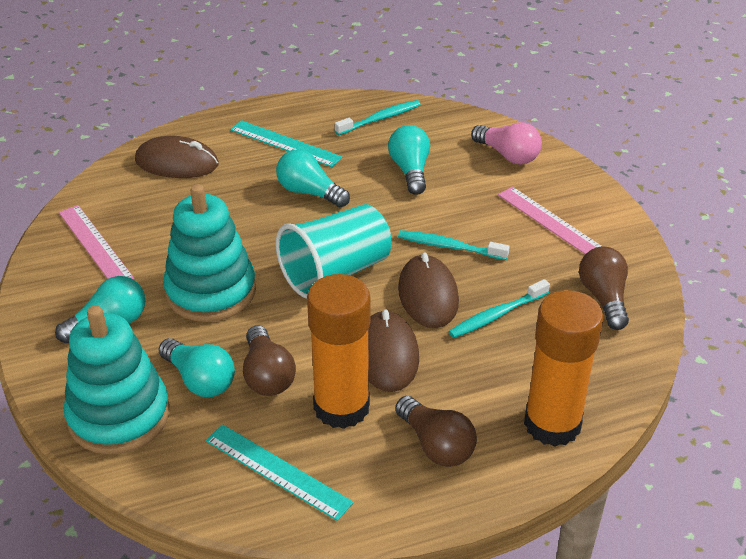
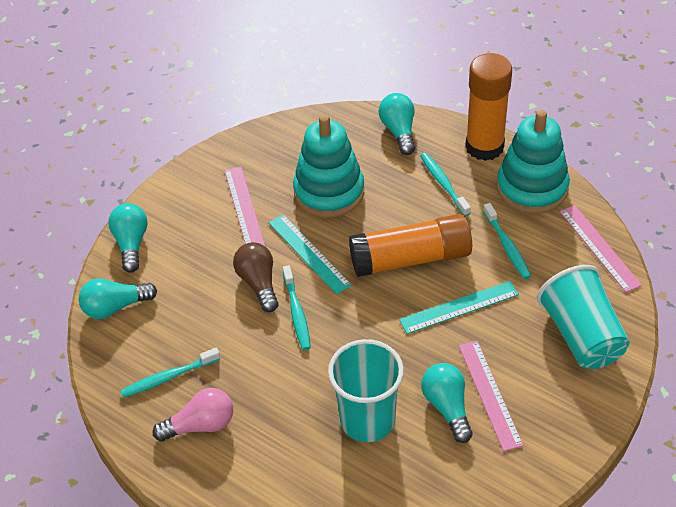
brown light bulb: [243,325,296,396] [395,396,477,467] [579,247,629,330] = 3 -> [233,242,279,312] = 1
brown mouse: [135,136,219,178] [368,309,419,392] [398,252,459,328] = 3 -> none = 0
pink ruler: [59,205,134,280] [498,186,603,254] = 2 -> [224,167,265,246] [459,341,523,451] [560,205,642,292] = 3
turquoise cup: [276,204,392,299] = 1 -> [328,339,404,442] [537,265,630,369] = 2
turquoise toothbrush: [335,100,421,135] [398,230,510,260] [448,279,550,338] = 3 -> [121,348,220,398] [283,265,311,350] [421,153,471,217] [483,203,531,279] = 4

